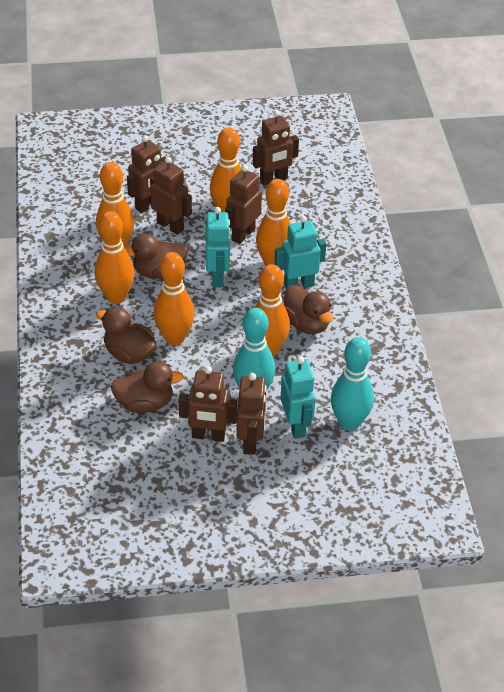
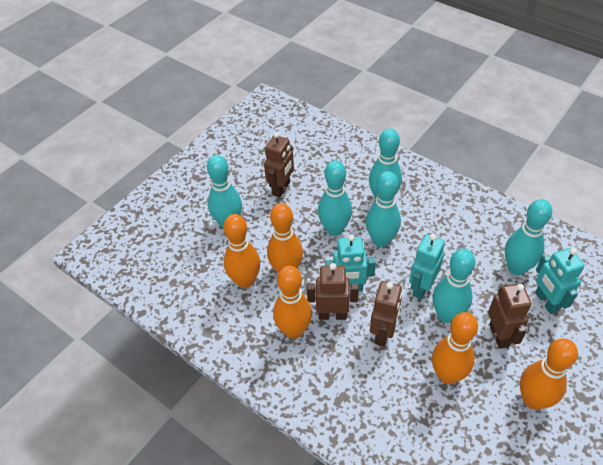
brown duck: [96,307,156,364] [110,361,184,413] [125,233,188,279] [284,285,333,334] = 4 -> none = 0
brown robot: [127,135,166,213] [150,157,192,235] [178,366,237,442] [225,165,262,244] [237,373,267,455] [253,110,299,186] = 6 -> [264,132,294,197] [307,263,359,320] [370,281,402,347] [488,283,532,349] = 4
orange bowling pin: [95,211,135,304] [96,162,134,248] [154,252,195,345] [210,127,242,212] [255,264,290,356] [256,179,291,266] = 6 -> [224,214,260,288] [267,203,303,273] [273,265,312,339] [432,312,478,384] [520,338,578,410] = 5
turquoise bowling pin: [233,308,275,391] [331,337,374,431] = 2 -> [207,155,242,229] [318,160,352,236] [366,171,401,247] [369,128,402,199] [433,249,475,323] [505,199,552,275] = 6

